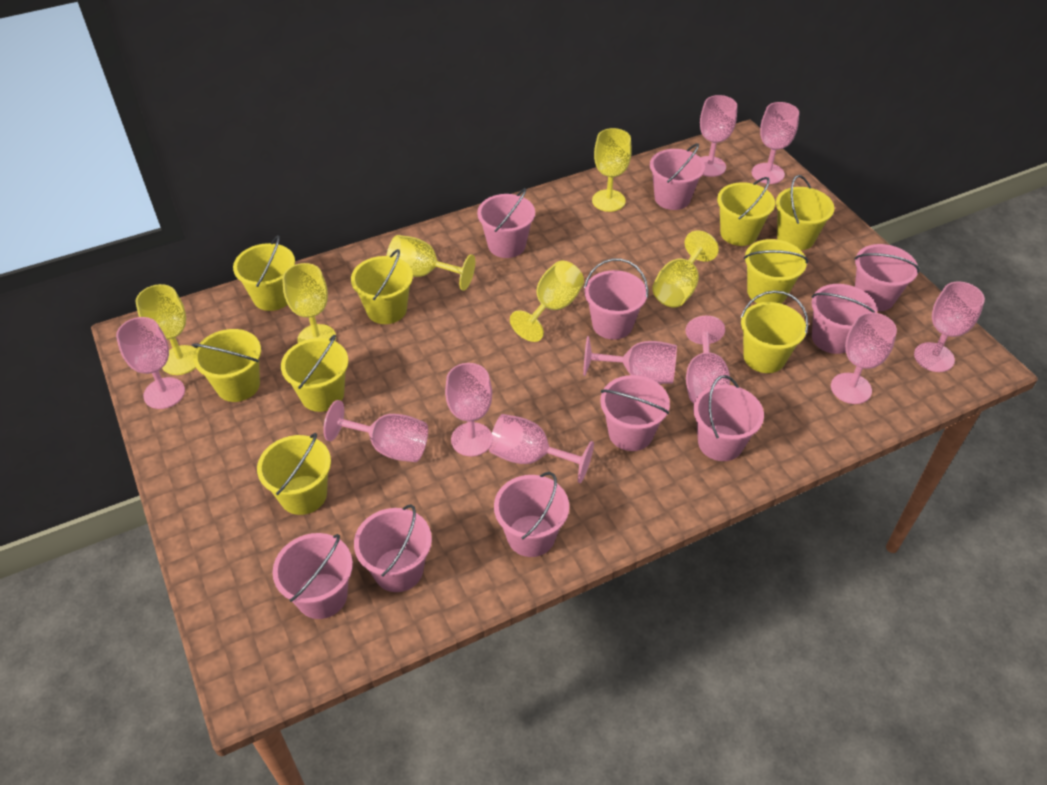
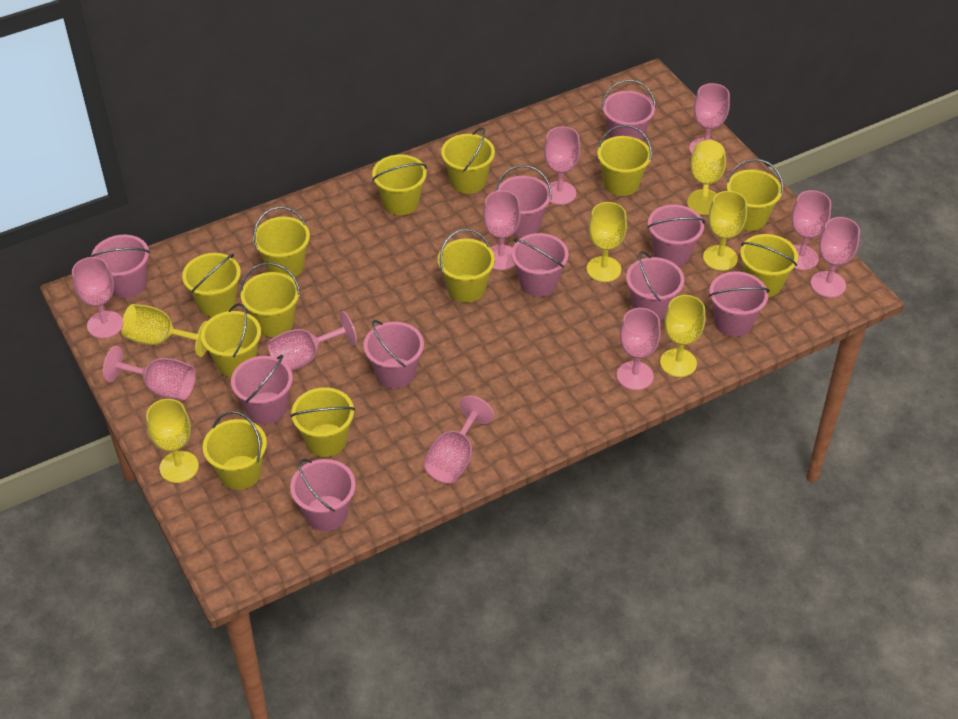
yellow bucket: [192,329,261,402] [233,235,295,311] [257,433,331,515] [281,334,349,412] [351,249,413,324] [717,177,775,246] [740,290,808,373] [744,239,808,304] [776,175,834,250] = 9 -> [182,253,241,317] [201,303,261,377] [203,411,267,490] [240,263,300,337] [253,207,310,278] [290,387,355,457] [372,155,427,215] [438,229,495,303] [441,127,495,194] [597,125,652,196] [727,159,783,231] [740,234,798,298] = 12

